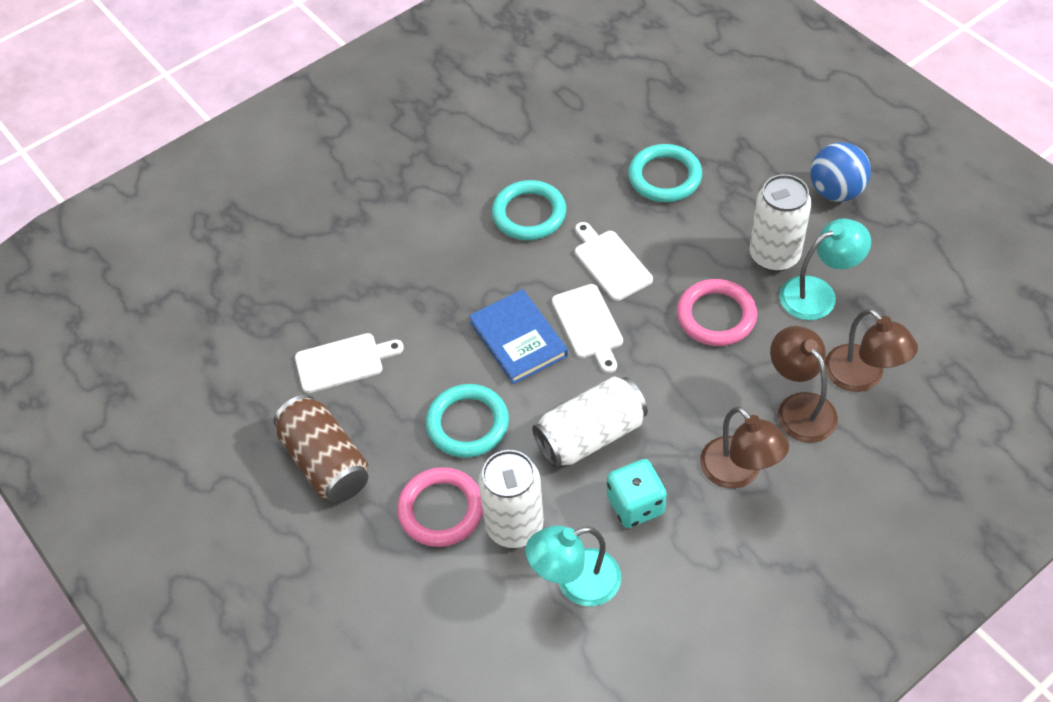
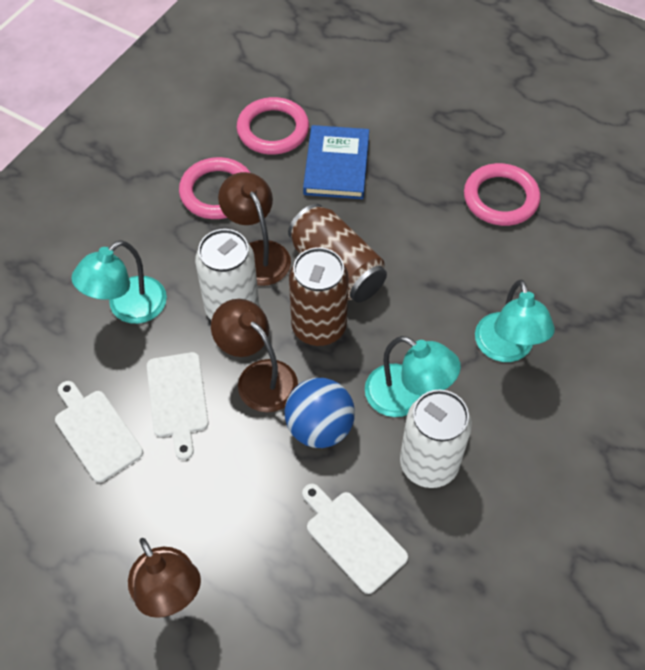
brown can: [274,395,368,503] = 1 -> [288,204,387,303] [289,247,349,346] = 2
pink ring: [397,467,483,547] [677,279,757,346] = 2 -> [179,157,250,219] [237,97,309,155] [464,163,541,226] = 3
turquoise dice: [607,459,667,528] = 1 -> none = 0
turquoise lamp: [526,526,621,606] [779,218,871,320] = 2 -> [71,240,167,324] [365,336,461,417] [475,280,555,362] = 3
turquoise ring: [426,384,509,458] [492,180,566,240] [628,144,702,202] = 3 -> none = 0
white can: [478,450,544,548] [532,377,648,468] [749,174,812,272] = 3 -> [195,229,259,320] [400,390,472,488] = 2

